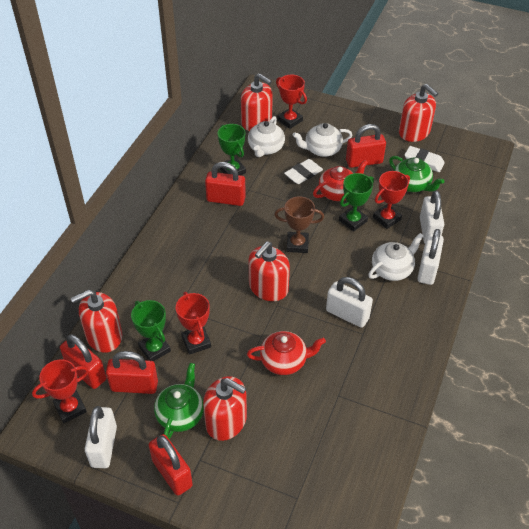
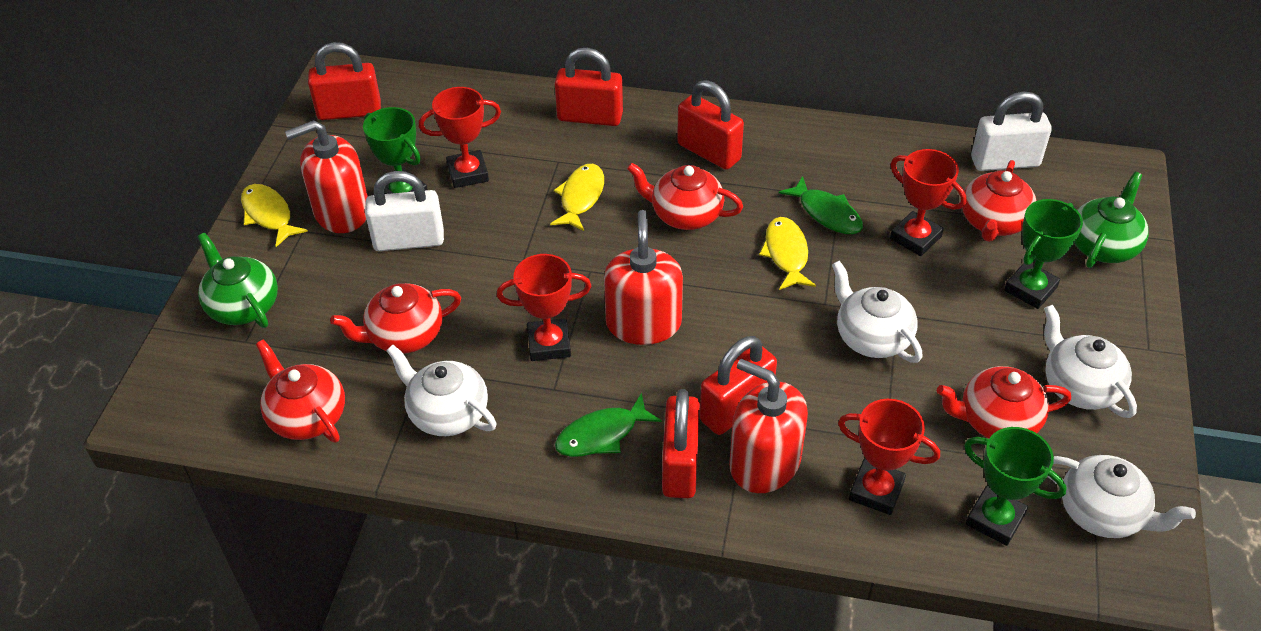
brown trophy: [274,197,324,253] = 1 -> none = 0
green fish: none = 0 -> [555,393,662,457] [779,176,863,234] = 2
red soap dispenser: [71,290,122,353] [203,376,247,441] [241,73,273,131] [249,241,290,301] [399,84,438,142] = 5 -> [285,120,368,233] [604,210,683,345] [729,359,808,493] = 3
red teapot: [247,331,326,375] [313,160,368,201] = 2 -> [256,339,345,442] [330,283,461,354] [627,163,743,230] [937,366,1071,438] [962,160,1037,242] = 5
white eraser: [284,159,323,184] [405,146,445,172] = 2 -> none = 0
white padlock: [85,406,117,468] [326,277,373,328] [417,229,444,285] [420,190,444,244] = 4 -> [365,171,444,251] [971,92,1052,171] = 2
white teapot: [248,116,285,157] [293,123,352,157] [368,233,423,281] = 3 -> [386,345,496,436] [832,261,922,363] [1044,305,1137,418] [1048,455,1196,538] = 4
yellow fish: none = 0 -> [241,184,308,247] [550,164,604,231] [759,217,816,290] = 3

